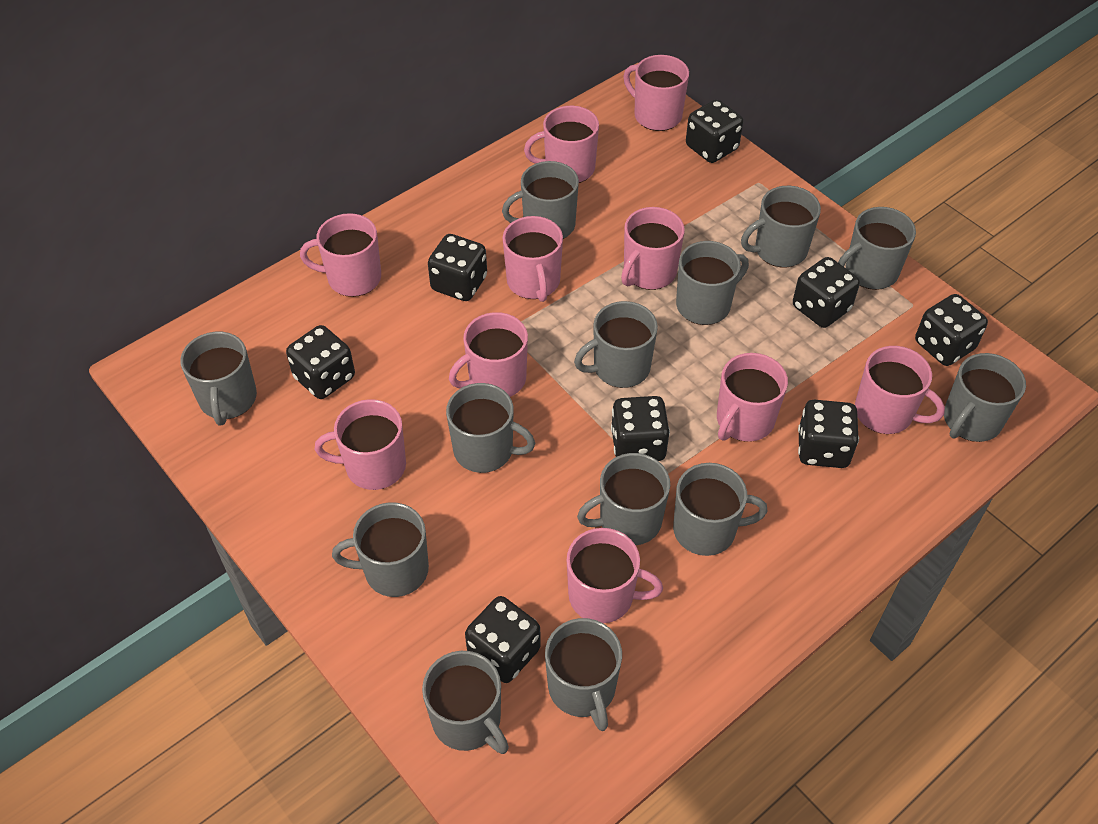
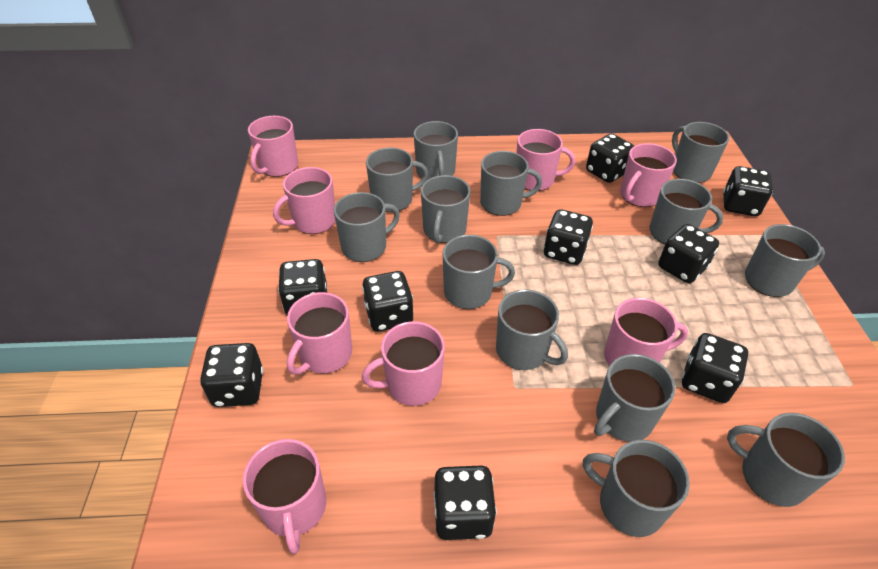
black dice: [286,325,355,399] [428,234,487,301] [465,596,541,683] [611,396,670,461] [686,99,743,163] [793,257,860,328] [798,400,859,468] [915,294,988,366] = 8 -> [200,343,263,407] [278,259,327,315] [362,271,413,331] [433,466,497,540] [544,209,593,265] [586,134,634,183] [658,224,719,283] [682,333,748,403] [723,166,773,216] = 9
pink mug: [300,213,381,297] [315,399,406,490] [449,312,528,397] [503,216,563,302] [524,106,599,183] [567,528,663,623] [621,207,685,290] [623,55,689,131] [717,353,788,442] [855,346,945,434] = 10 -> [243,439,326,554] [248,116,298,177] [273,167,335,234] [287,292,352,375] [362,321,445,406] [516,129,575,191] [604,298,688,366] [620,143,677,207] = 8

